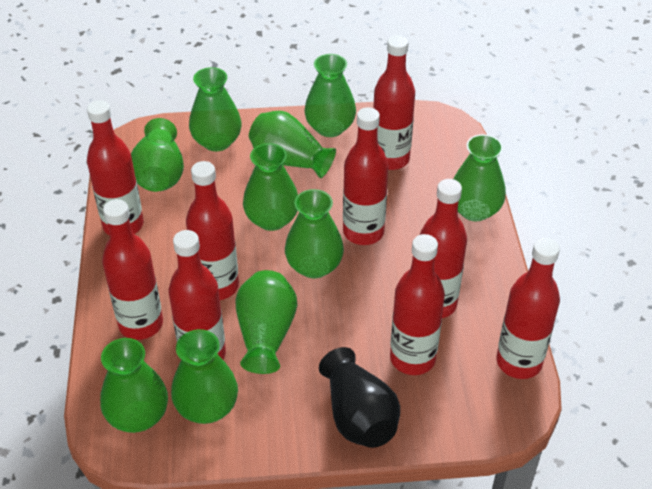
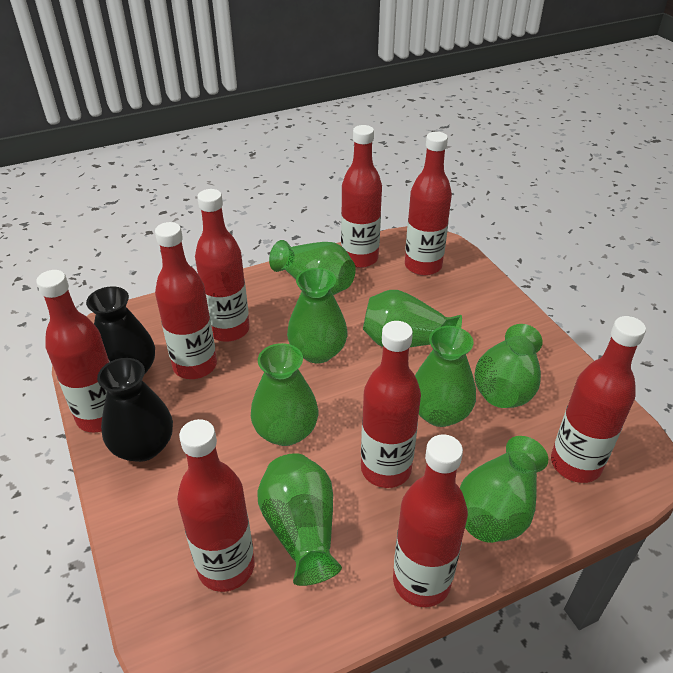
black vase: [319,347,400,448] = 1 -> [86,286,155,375] [97,358,173,462] = 2
green vase: [100,338,168,433] [131,118,184,192] [171,329,238,424] [189,67,242,152] [235,270,297,374] [243,143,298,231] [249,111,336,178] [285,189,344,279] [304,54,356,137] [453,134,506,221] = 10 -> [251,343,318,446] [257,453,342,586] [269,240,356,295] [287,268,348,363] [363,290,462,347] [415,326,476,427] [460,436,548,543] [475,324,542,408] = 8

